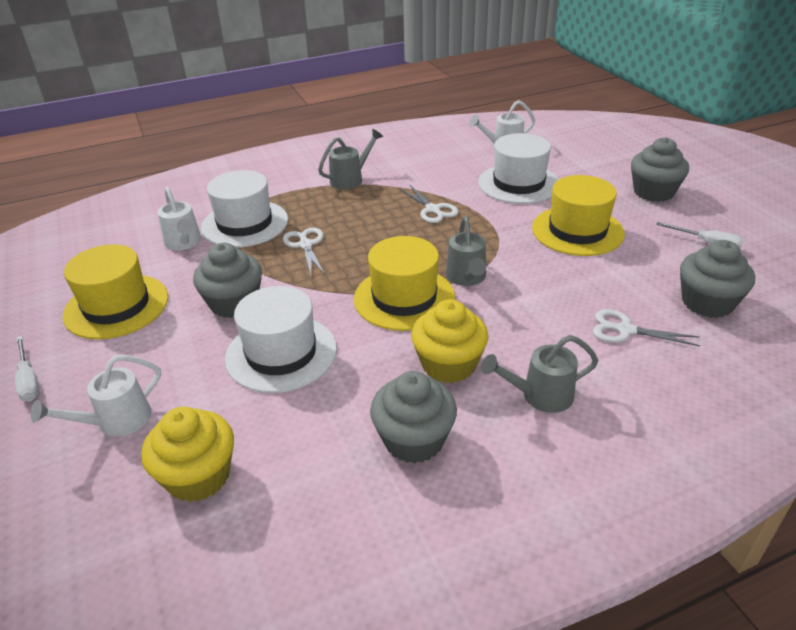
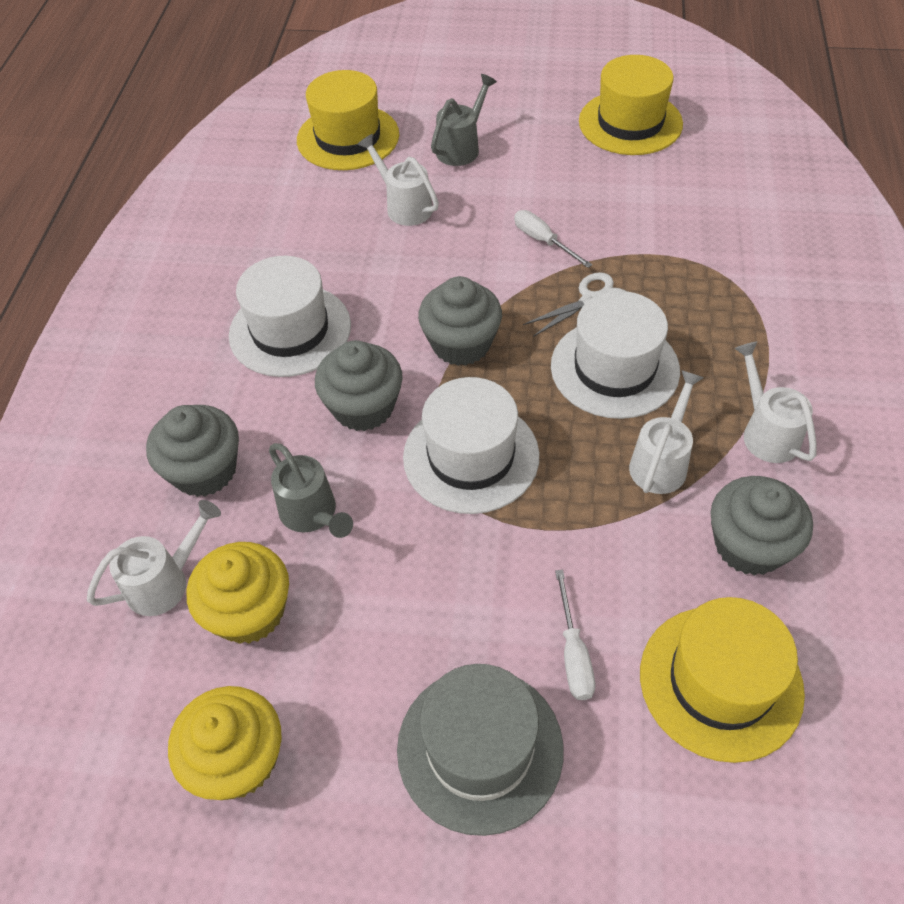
grey hat: none = 0 -> [397,664,564,836] = 1
grey watering can: [318,129,383,189] [446,216,486,286] [481,335,599,413] = 3 -> [269,443,353,538] [431,74,497,166] = 2
white scissors: [283,227,325,275] [399,184,459,223] [593,309,700,347] = 3 -> [523,272,625,337] = 1
white watering can: [30,355,161,437] [157,187,201,250] [469,100,535,148] = 3 -> [87,500,221,616] [357,134,439,226] [629,370,704,494] [734,342,817,463] = 4

